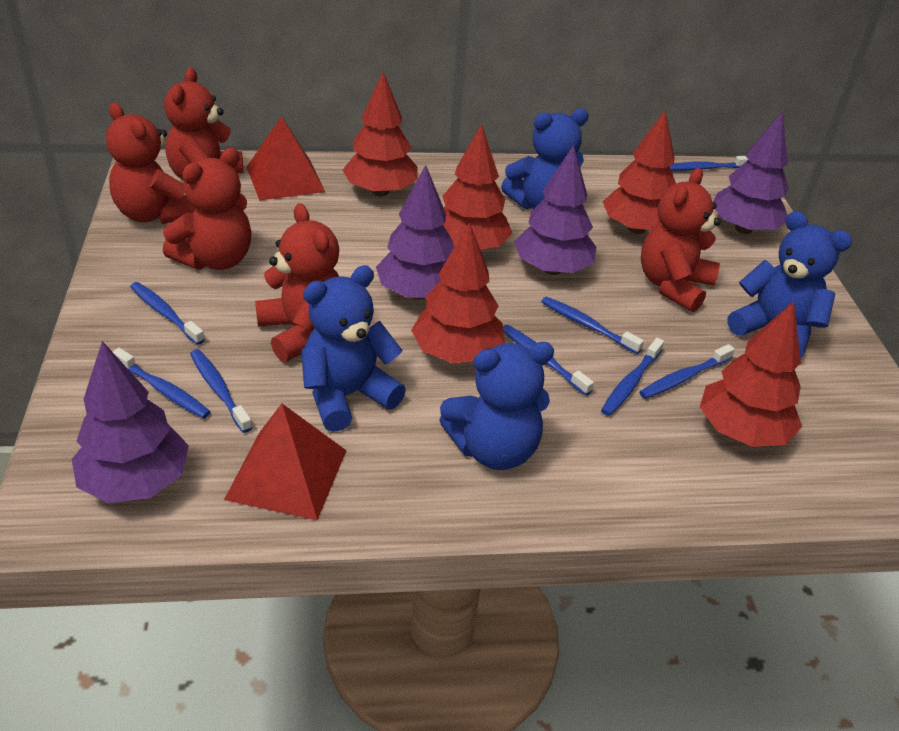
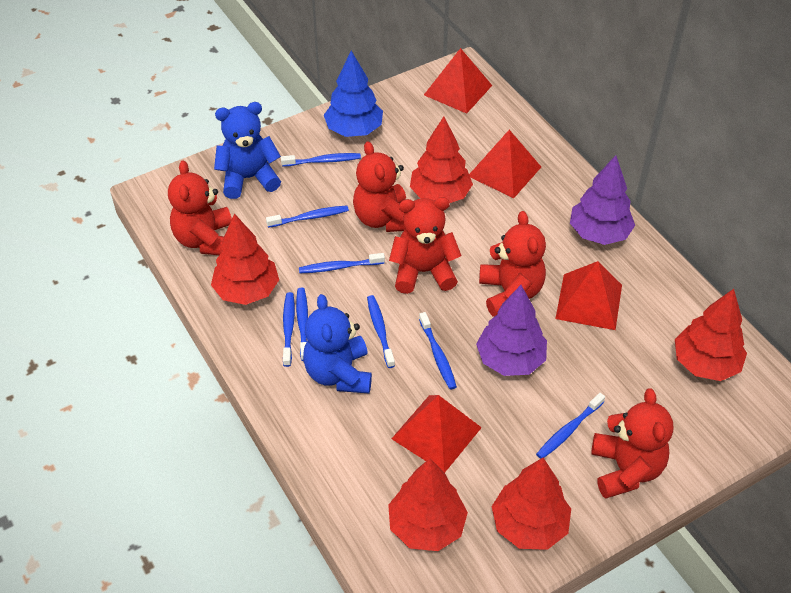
blue teddy bear: [301,265,406,432] [439,342,554,470] [501,108,589,210] [727,211,852,358] = 4 -> [214,102,281,199] [303,294,372,393] = 2
blue tree: none = 0 -> [324,51,383,137] = 1
purple tree: [72,341,189,503] [376,165,455,300] [514,145,596,275] [713,111,789,234] = 4 -> [476,285,547,376] [570,155,635,245] = 2
red pyramid: [224,404,347,520] [247,116,325,201] = 2 -> [391,395,482,472] [424,48,492,114] [469,130,541,198] [555,261,622,330] = 4

